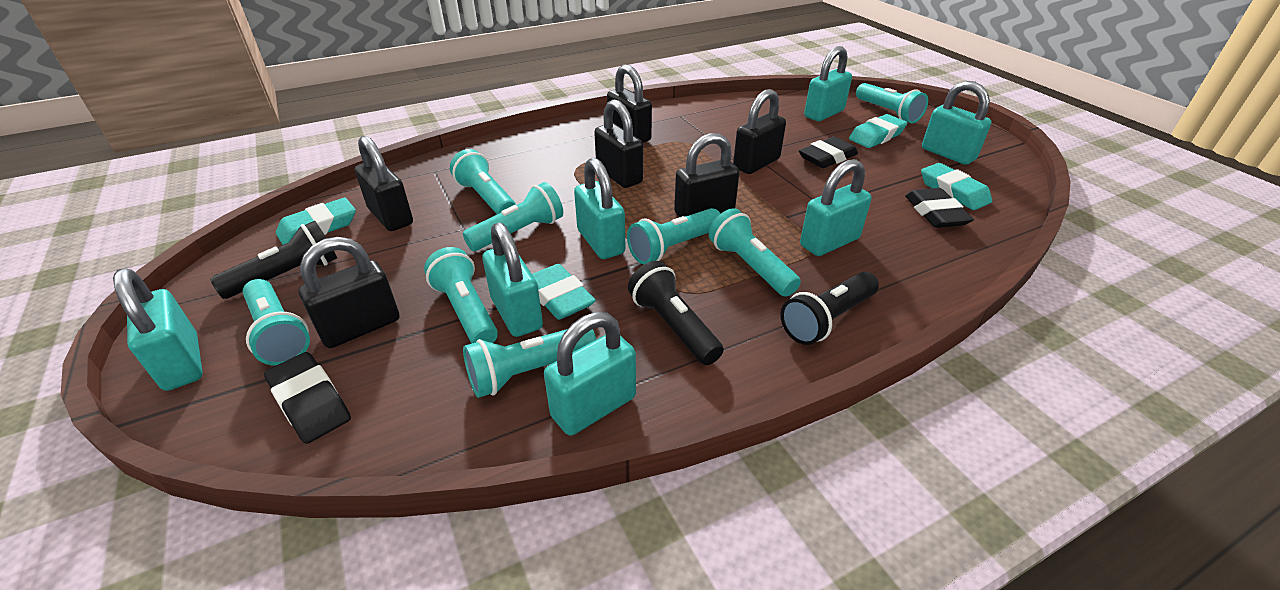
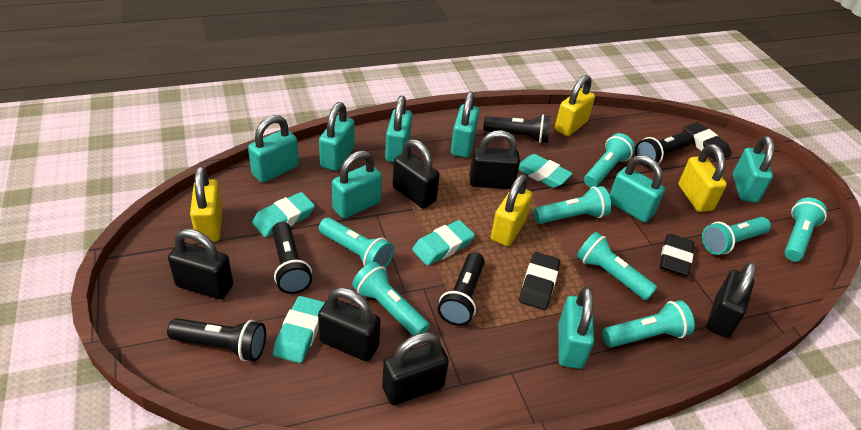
black flashlight: [210,221,337,299] [628,261,724,365] [780,272,879,345] = 3 -> [167,318,266,361] [272,222,312,294] [438,252,485,326] [484,114,551,143] [635,132,692,166] = 5
turquoise padlock: [113,268,203,391] [482,222,543,337] [544,312,636,436] [574,158,626,259] [800,159,872,256] [804,46,852,121] [922,81,992,165] = 7 -> [248,115,299,183] [319,102,354,171] [332,150,382,219] [385,96,412,162] [451,91,479,158] [558,286,594,369] [609,155,665,222] [733,136,774,203] = 8
yellow padlock: none = 0 -> [190,166,222,242] [491,174,532,246] [555,75,595,136] [679,144,727,212] = 4

